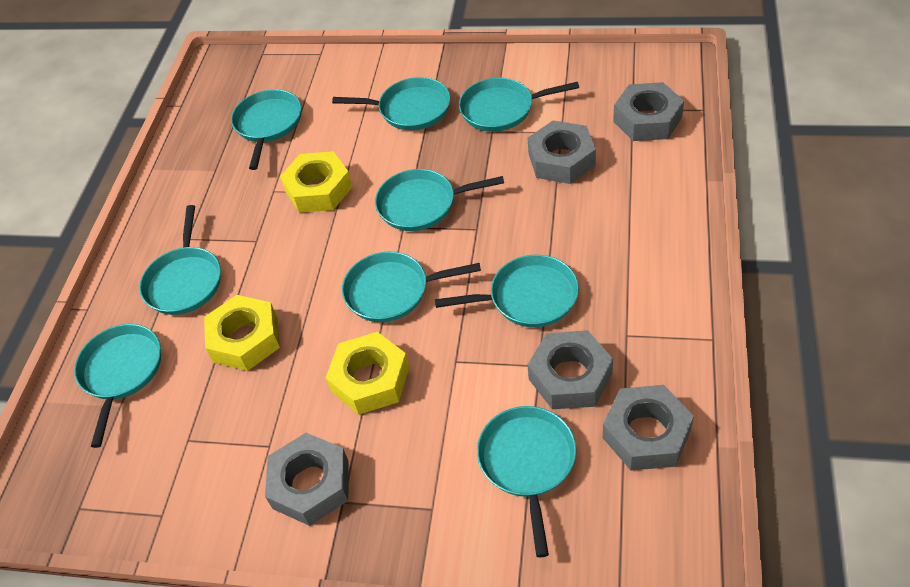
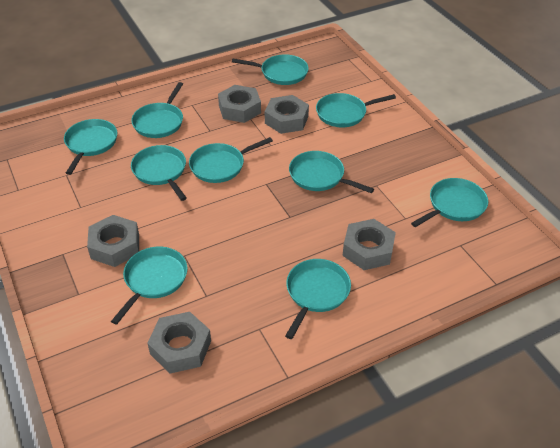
turquoise pan: [74,324,161,448] [139,205,221,315] [231,89,301,170] [332,77,450,130] [342,252,481,322] [375,169,504,231] [435,255,579,327] [459,78,579,132] [477,406,576,557] = 9 -> [64,119,117,175] [111,247,188,325] [131,82,183,138] [131,145,187,201] [189,137,273,183] [232,54,309,85] [285,259,351,339] [289,151,374,193] [316,93,396,127] [411,178,488,227] = 10
yellow nut: [204,295,280,371] [280,151,353,213] [326,332,409,415] = 3 -> none = 0

